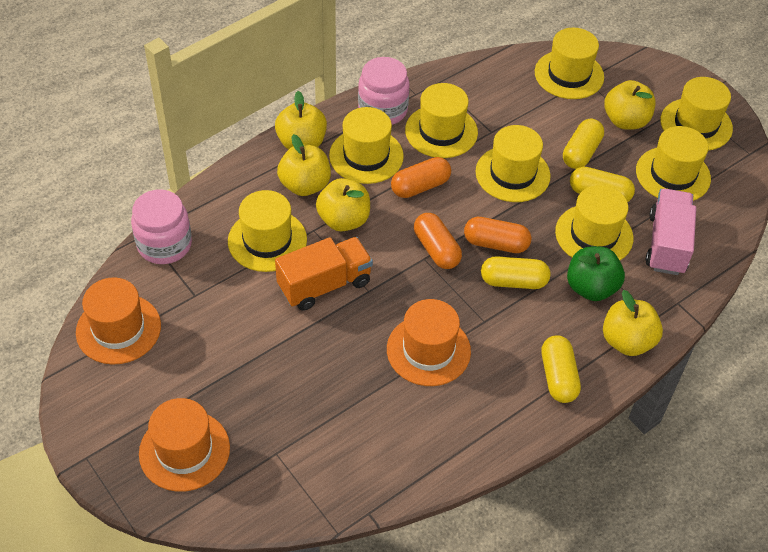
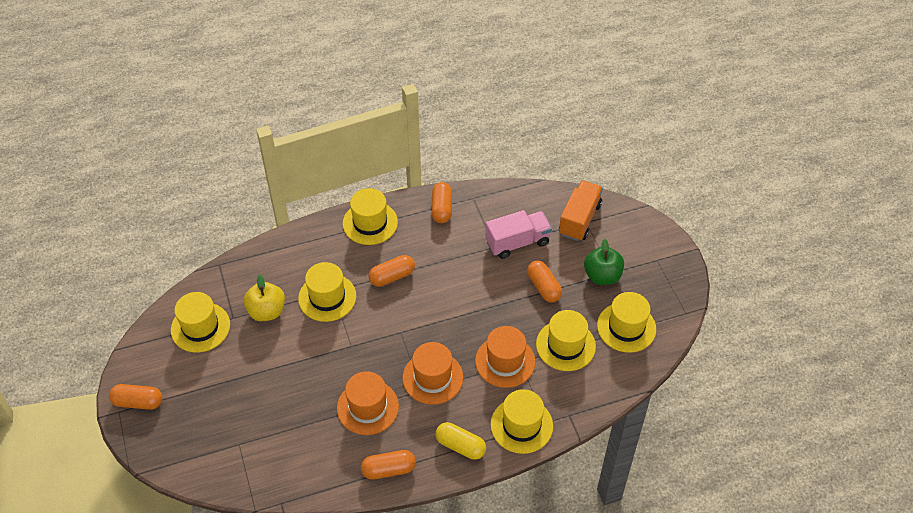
orange capsule: [391,157,451,198] [414,213,462,269] [464,217,531,253] = 3 -> [109,384,163,410] [361,450,416,480] [369,255,415,287] [431,182,452,223] [527,261,562,303] = 5
pink jar: [131,189,192,264] [358,57,410,125] = 2 -> none = 0
yellow apple: [275,91,327,150] [277,134,331,196] [316,178,370,231] [603,290,663,356] [604,80,656,130] = 5 -> [244,274,285,321] = 1
yellow capsule: [481,256,550,289] [542,335,581,403] [563,119,604,169] [570,167,635,202] = 4 -> [436,422,486,460] = 1
yellow hat: [228,190,307,272] [329,107,404,184] [405,83,478,158] [475,125,551,202] [535,28,604,99] [555,185,633,260] [636,126,711,201] [660,77,733,151] = 8 -> [171,292,230,353] [298,262,356,322] [343,188,398,245] [491,389,553,454] [536,310,596,371] [597,292,656,353] = 6

